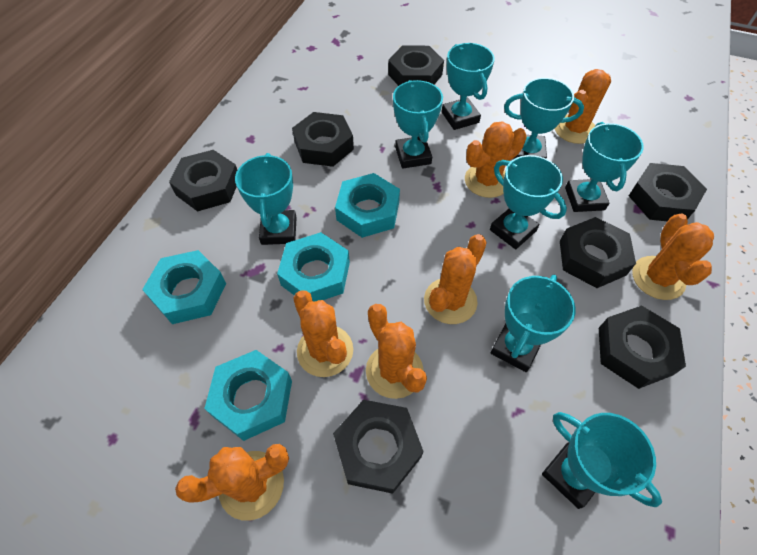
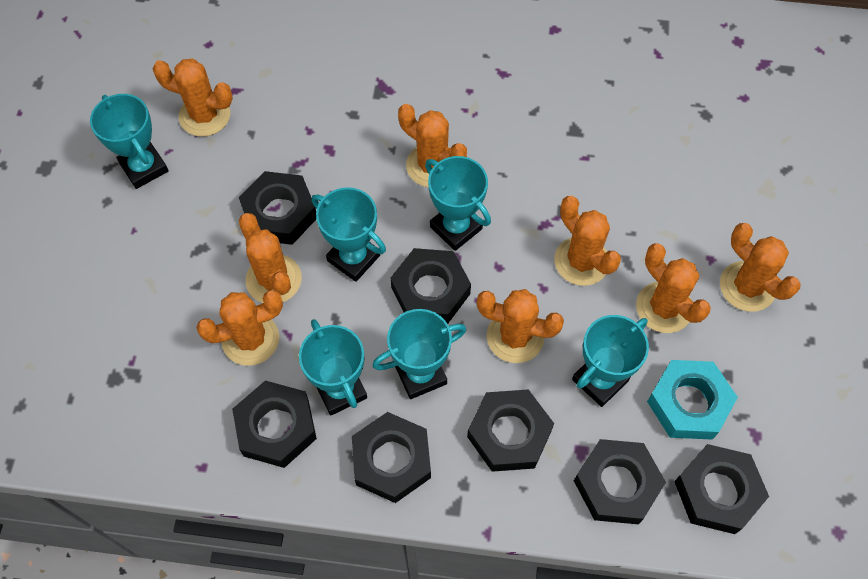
orange cactus: [175,444,289,521] [293,290,353,377] [366,304,427,399] [424,234,487,324] [465,121,527,198] [555,69,611,144] [632,214,714,300] = 7 -> [152,59,233,137] [196,290,283,366] [239,213,302,303] [398,104,467,187] [477,289,564,363] [554,196,621,286] [636,244,711,333] [720,223,801,312] = 8
turquoise nut: [142,250,226,324] [204,350,292,441] [277,232,350,301] [335,173,400,238] = 4 -> [647,360,738,440] = 1
turquoise trophy: [235,153,297,245] [393,80,443,169] [442,43,495,130] [490,155,567,249] [491,275,575,372] [504,78,584,159] [542,412,662,509] [565,122,644,212] = 8 -> [90,94,169,189] [299,319,367,416] [312,187,386,282] [372,309,466,399] [425,156,491,251] [572,315,649,407] = 6

